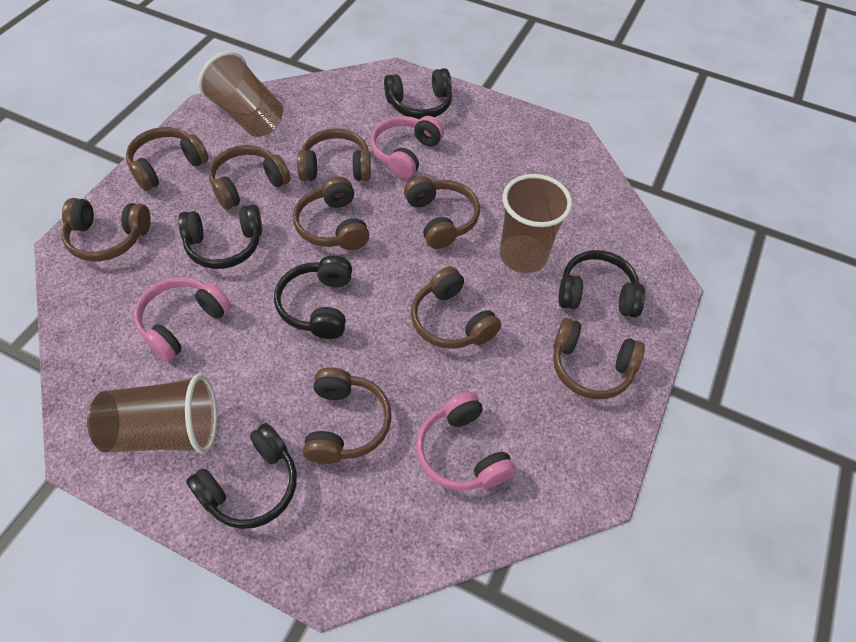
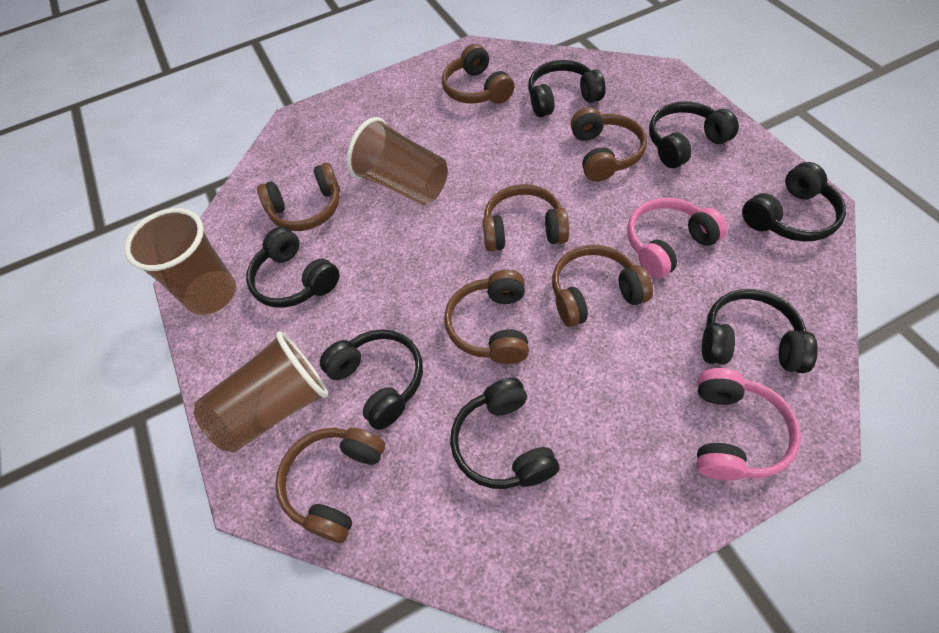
black headphones: [178,204,262,269] [186,423,297,529] [274,256,352,339] [384,68,452,119] [558,250,645,317] = 5 -> [246,227,340,308] [320,329,423,430] [450,378,560,489] [528,60,606,117] [649,101,739,168] [702,289,818,373] [742,162,846,242] = 7
brown headphones: [61,198,151,261] [126,127,209,191] [209,145,290,210] [293,177,369,250] [297,128,371,181] [303,368,392,464] [404,176,480,249] [411,267,501,349] [553,318,645,399] = 9 -> [257,163,340,231] [275,428,385,543] [442,44,514,104] [444,270,529,364] [483,184,569,251] [552,245,653,327] [571,107,647,181] = 7
pink headphones: [134,277,231,361] [370,116,444,179] [416,392,516,491] = 3 -> [627,198,727,279] [696,368,801,480] = 2

